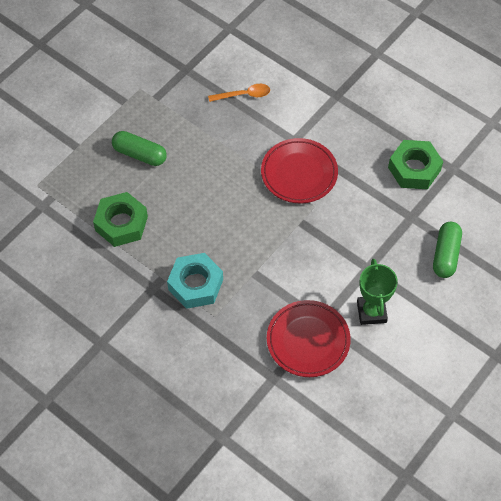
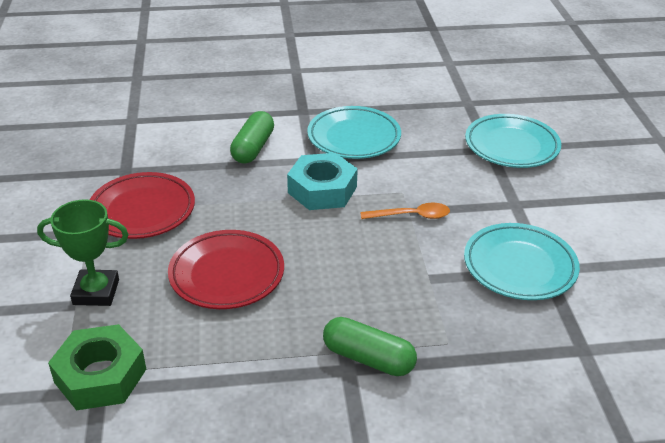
green nut: [93,192,148,247] [388,140,443,189] = 2 -> [48,324,146,410] = 1
turquoise plate: none = 0 -> [307,106,401,159] [464,223,580,300] [465,114,561,168] = 3

